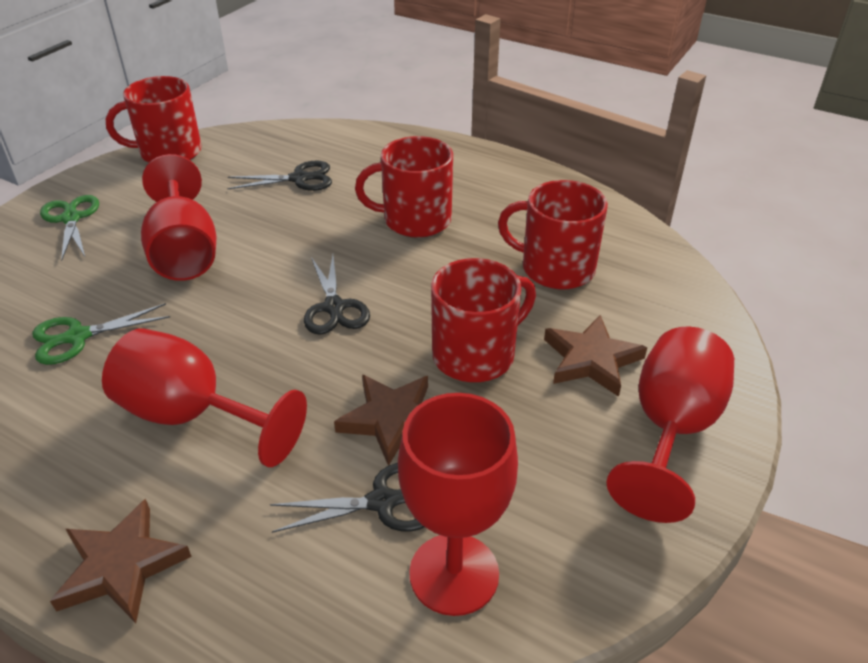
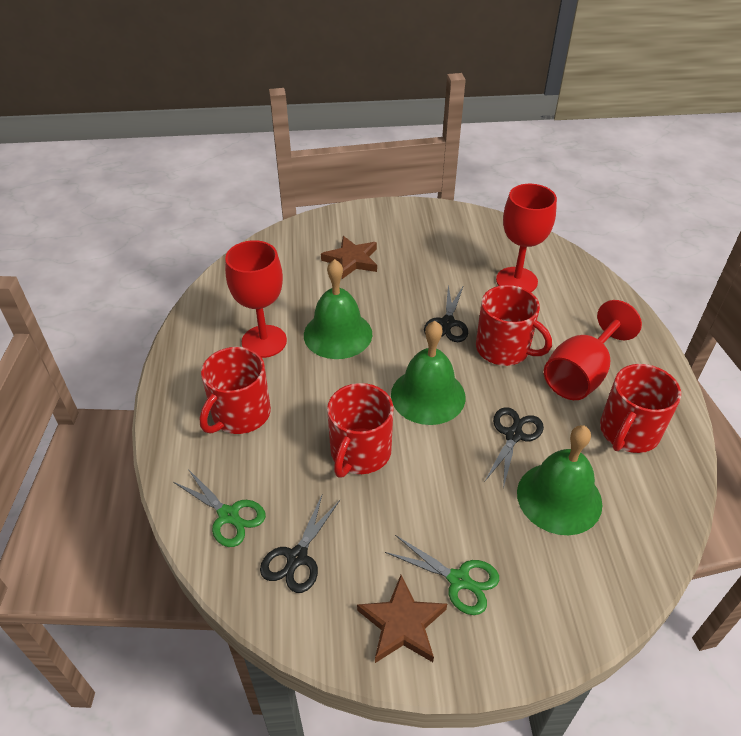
brown star: [50,499,192,623] [334,374,428,466] [544,315,647,397] = 3 -> [321,236,377,279] [357,575,447,663] = 2
green bell: none = 0 -> [304,259,372,359] [391,321,465,425] [517,425,602,535] = 3
red goblet: [102,328,307,467] [141,154,216,281] [398,393,518,616] [606,326,734,523] = 4 -> [225,240,287,358] [496,184,557,292] [544,300,642,400] = 3

